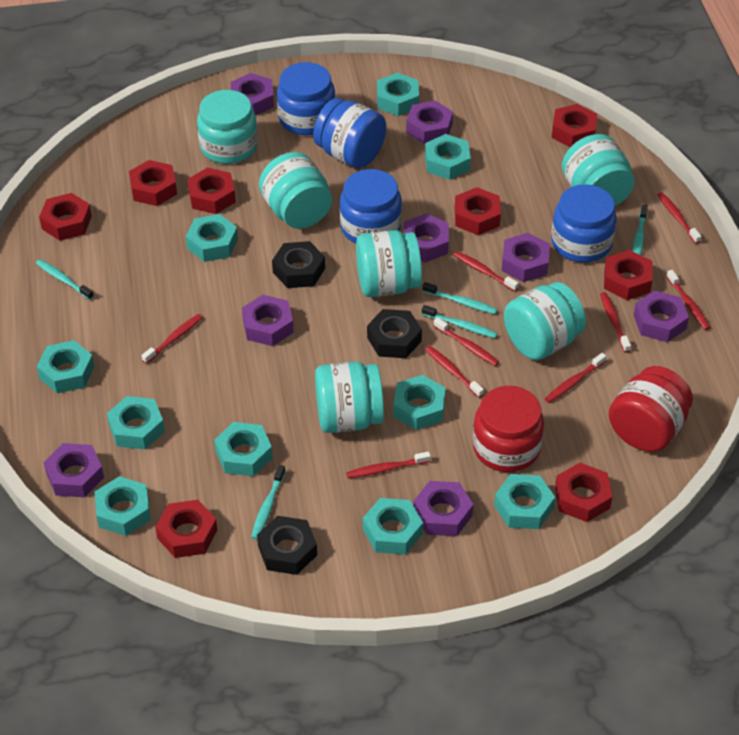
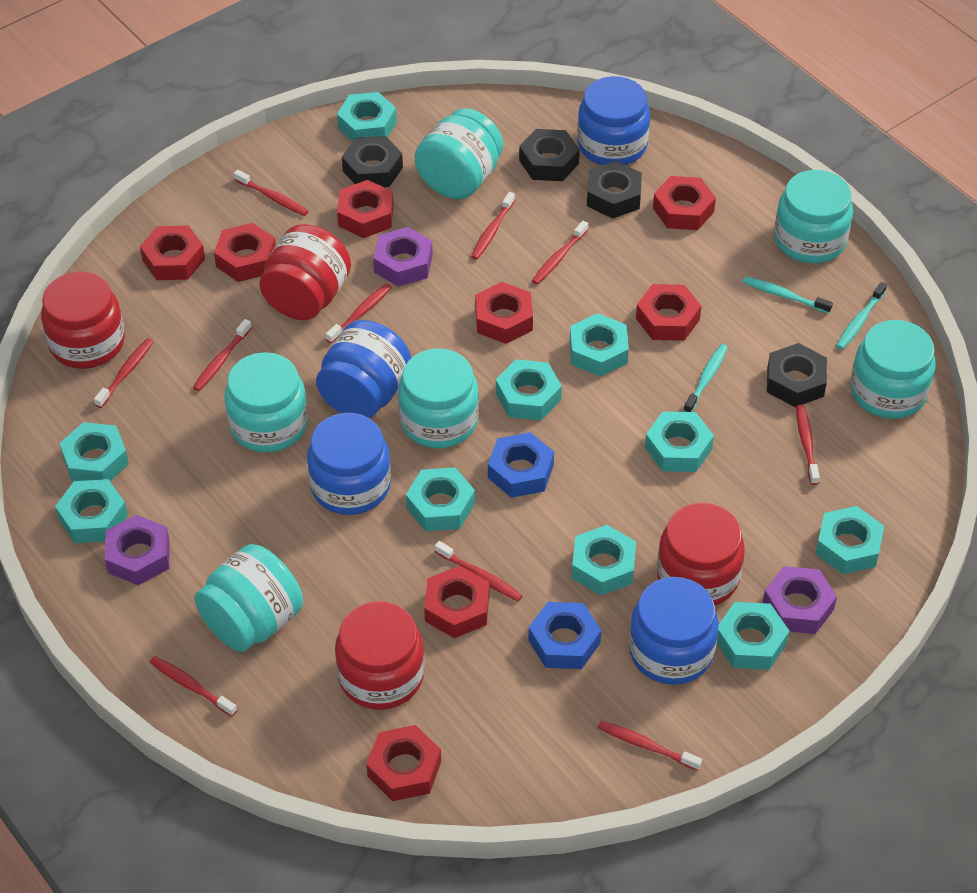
black nut: [257,516,317,575] [272,241,325,288] [367,309,422,358] = 3 -> [342,136,403,187] [519,129,580,181] [587,161,642,219] [767,343,827,407] = 4
blue nut: none = 0 -> [488,432,554,498] [528,602,601,669] = 2
purple nut: [44,443,104,497] [230,73,274,115] [242,295,294,346] [403,213,449,263] [406,101,453,144] [413,481,474,536] [501,233,550,282] [634,291,689,342] = 8 -> [105,515,170,585] [373,227,433,287] [763,566,837,634] = 3
red jar: [473,386,544,472] [609,366,693,452] = 2 -> [41,272,125,369] [259,224,351,320] [335,601,425,710] [657,503,745,606] = 4
red toothbrush: [141,314,203,364] [346,451,431,478] [425,346,484,398] [434,317,499,366] [453,251,519,291] [545,353,606,403] [600,292,631,353] [658,192,702,244] [666,270,711,330] = 9 -> [94,338,153,408] [150,656,237,716] [193,319,252,391] [234,170,308,216] [326,283,392,343] [435,541,522,602] [471,192,515,260] [532,221,588,285] [598,721,702,771] [796,405,820,485] = 10
turquoise toothbrush: [36,259,94,300] [251,465,286,539] [422,282,497,314] [422,305,497,338] [632,204,648,255] = 5 -> [683,344,728,412] [743,276,833,314] [836,282,887,349] = 3

